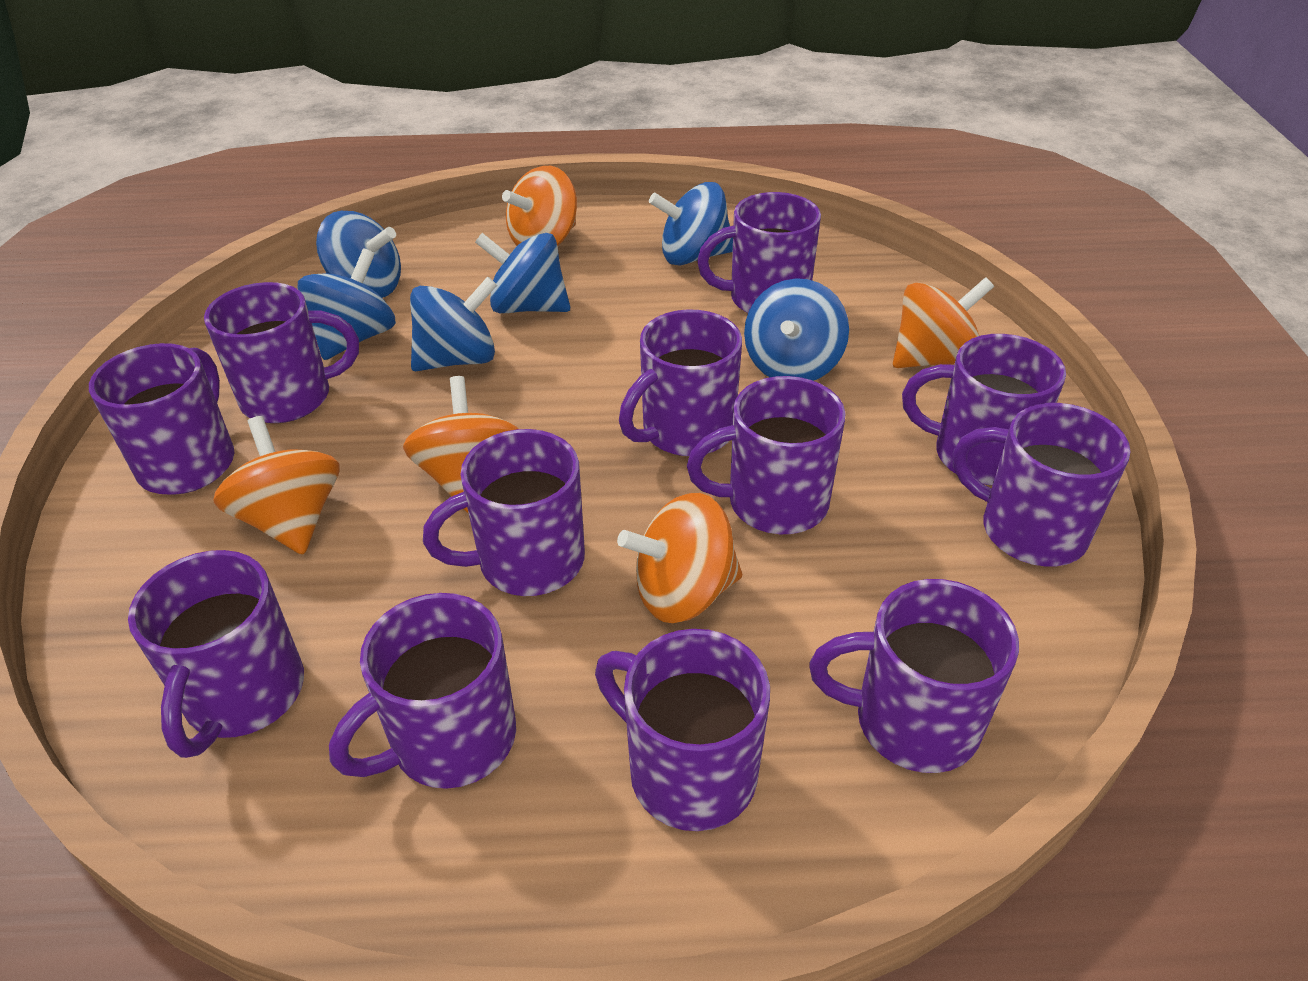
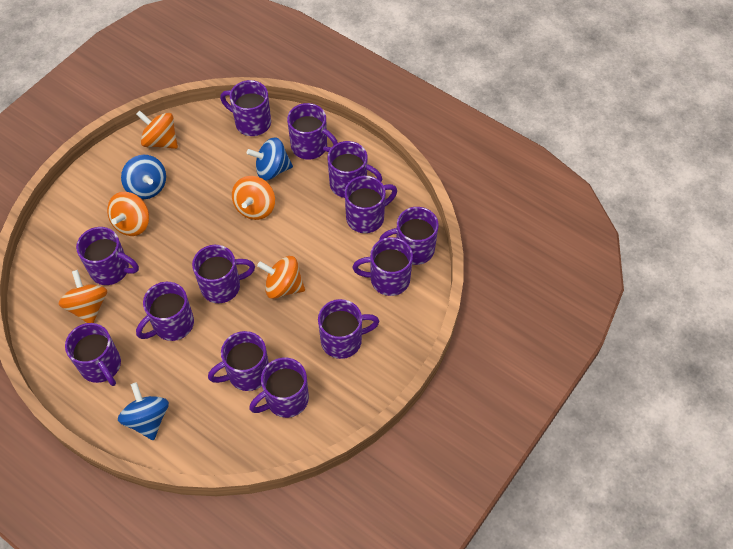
blue spinning top: [298,248,396,360] [316,211,401,298] [410,277,497,371] [475,233,570,313] [649,182,733,266] [744,278,849,381] = 6 -> [118,382,169,440] [121,155,166,199] [247,137,293,181] = 3
purple mug: [89,343,234,495] [128,550,304,758] [204,282,359,423] [329,593,516,789] [423,429,585,596] [595,629,770,831] [619,309,742,456] [687,376,846,534] [697,192,821,313] [809,579,1019,773] [902,334,1066,485] [953,403,1131,566] = 12 -> [65,323,121,386] [76,227,139,285] [136,282,194,341] [192,245,255,303] [208,331,269,391] [220,80,271,136] [249,358,309,418] [287,103,338,160] [318,299,380,359] [328,141,382,198] [345,176,397,233] [353,237,413,296] [379,207,439,265] = 13

